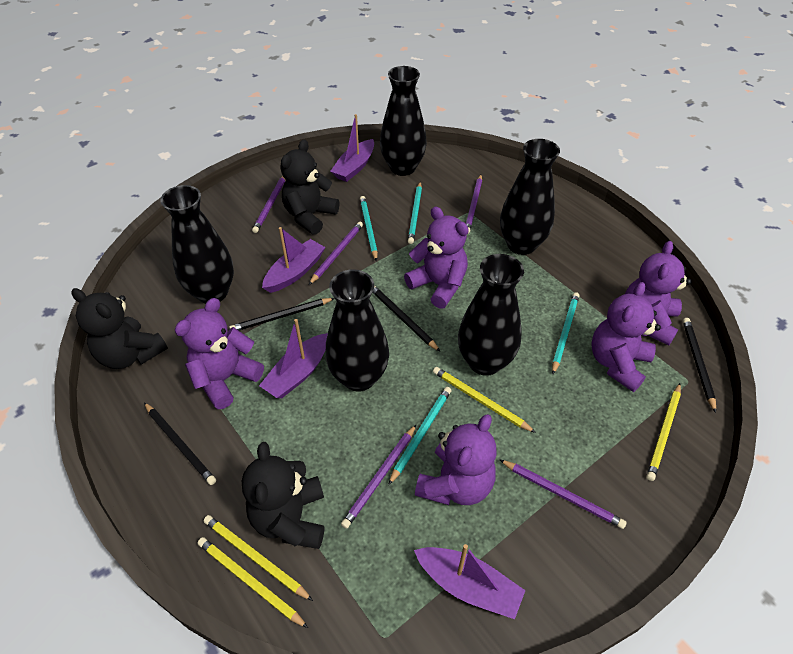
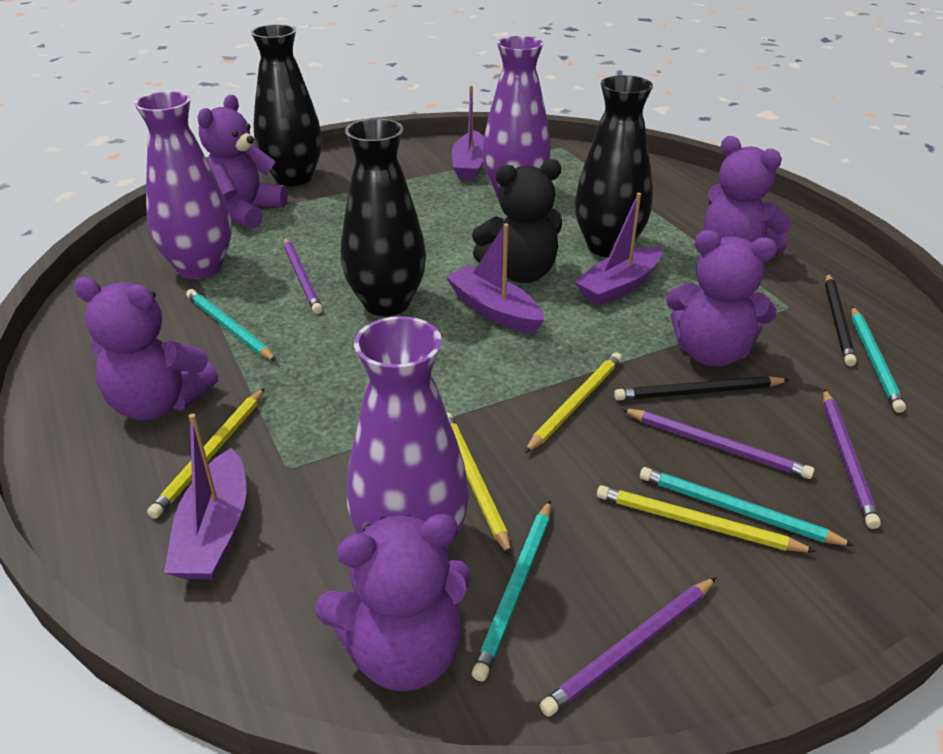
black pencil: [144,402,216,485] [229,298,335,331] [372,285,440,351] [683,318,716,413] = 4 -> [614,376,789,401] [825,273,857,366] = 2
black teddy bear: [71,288,168,369] [242,442,324,549] [281,139,339,235] = 3 -> [472,159,562,283] = 1
black vase: [160,185,234,304] [325,269,389,392] [380,66,427,176] [458,254,524,376] [500,139,560,255] = 5 -> [251,24,322,186] [341,118,426,316] [575,75,653,257] = 3
purple pencil: [252,176,285,233] [309,222,363,285] [341,425,416,529] [466,175,482,234] [499,459,627,529] = 5 -> [284,238,323,314] [540,577,717,717] [622,409,815,479] [823,389,881,529] = 4
purple vase: none = 0 -> [134,91,232,279] [347,316,469,549] [482,36,551,198] = 3

